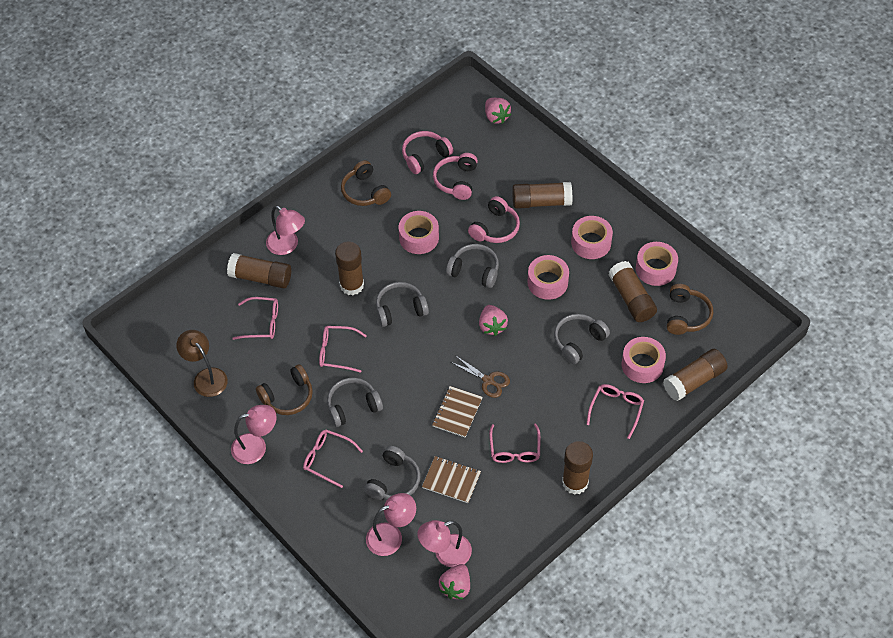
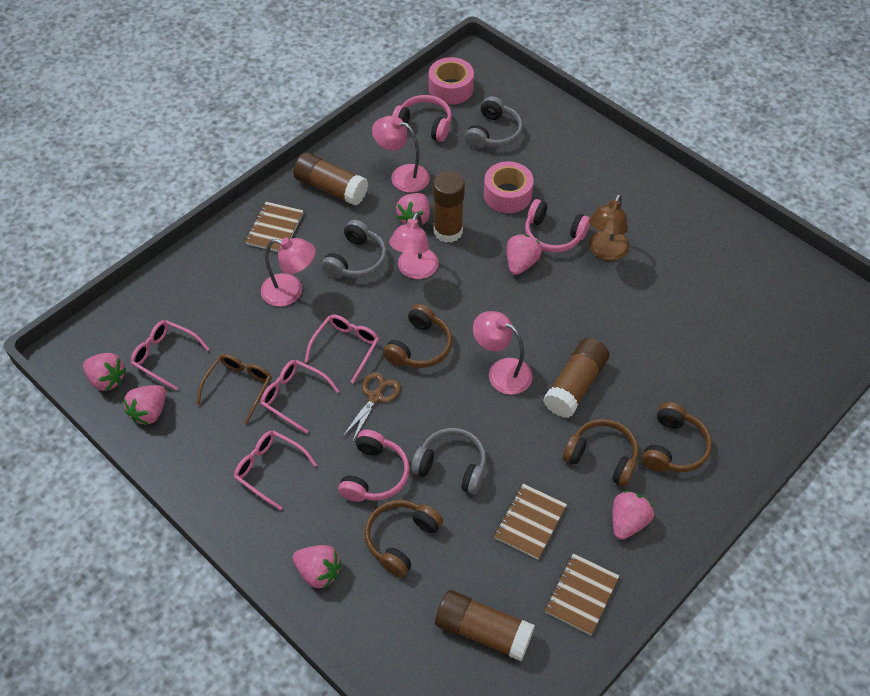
brown glasses: none = 0 -> [196,354,272,424] = 1
brown glue stick: [227,253,291,289] [335,242,364,295] [512,182,573,209] [562,441,593,495] [608,261,657,322] [663,349,728,401] = 6 -> [293,152,368,206] [433,171,465,243] [435,590,535,661] [543,338,609,418] = 4
brown headphones: [256,364,313,415] [341,160,391,206] [667,284,713,335] = 3 -> [365,500,443,577] [383,304,452,368] [563,419,638,487] [642,402,712,472] = 4
brown notebook: [422,456,481,503] [432,386,483,437] = 2 -> [245,202,303,252] [494,484,567,559] [545,553,619,635] = 3
grey headphones: [327,378,383,427] [364,446,421,500] [376,282,429,327] [446,244,499,288] [554,314,610,364] = 5 -> [321,220,387,278] [411,428,486,494] [465,96,523,149] = 3
pink glasses: [232,297,278,340] [303,430,363,488] [319,326,367,373] [489,423,540,463] [586,384,644,439] = 5 -> [131,320,209,390] [234,430,317,510] [261,360,339,434] [305,314,379,383] = 4
pink strawberry: [439,564,470,599] [479,305,508,336] [485,98,511,124] = 3 -> [83,353,126,391] [123,385,166,425] [292,545,341,589] [396,193,430,226] [507,234,542,275] [612,491,654,540] = 6
pink tape: [399,211,439,254] [528,255,569,300] [571,216,613,259] [622,337,666,383] [636,242,678,286] = 5 -> [429,57,474,104] [484,161,534,213] = 2

